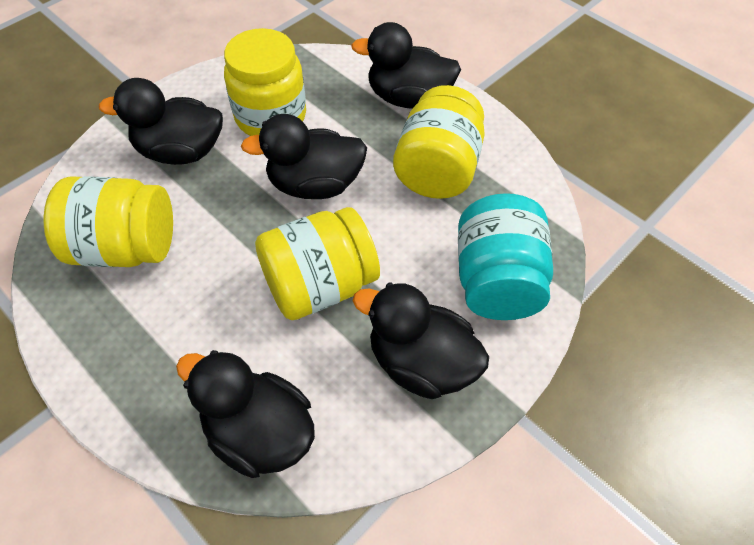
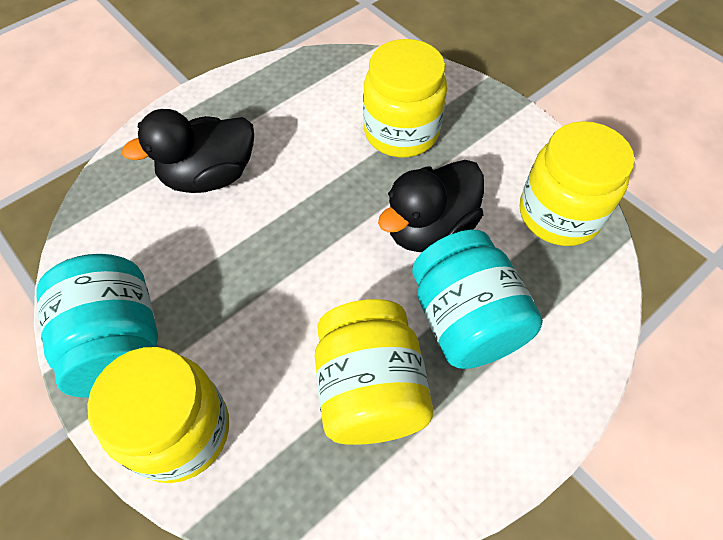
black duck: [99,78,223,165] [176,350,315,478] [241,114,367,199] [351,22,461,109] [353,282,489,399] = 5 -> [122,109,254,193] [378,160,484,252] = 2
turquoise jar: [458,193,553,320] = 1 -> [36,254,158,397] [412,230,543,369] = 2

